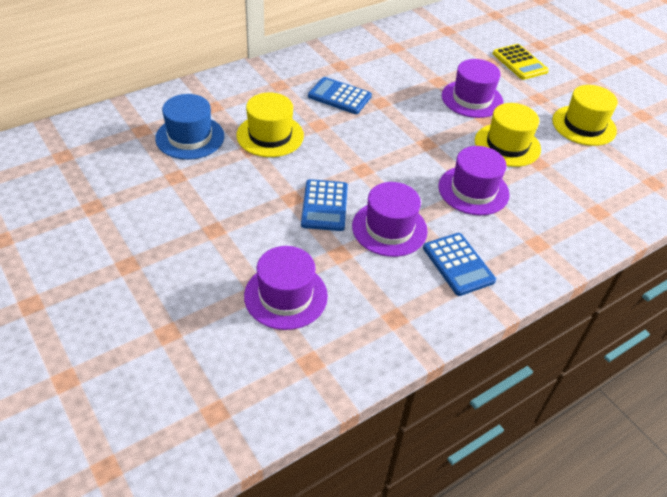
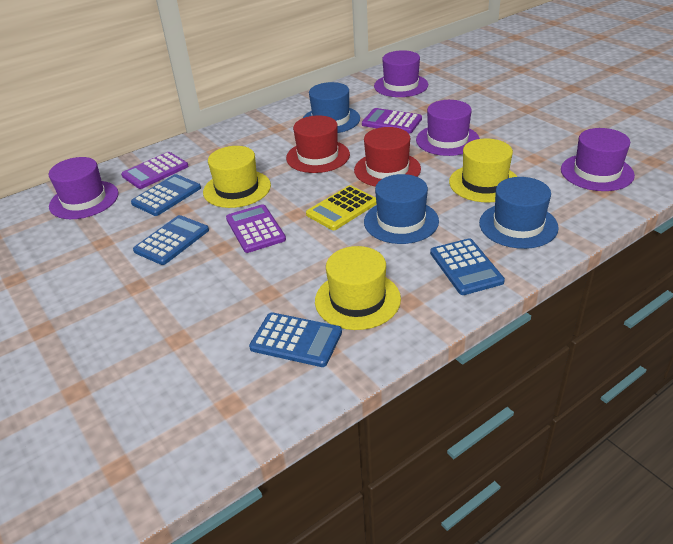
blue calculator: [301,179,348,231] [308,77,372,114] [423,233,496,296] = 3 -> [131,174,201,216] [133,215,209,265] [249,312,342,367] [430,238,505,295] = 4
blue hat: [155,94,224,160] = 1 -> [303,82,360,133] [364,174,439,244] [479,177,559,249] = 3
purple calculator: none = 0 -> [121,152,188,189] [226,204,286,253] [362,108,422,133] = 3
red hat: none = 0 -> [286,115,350,173] [354,127,421,187] = 2

